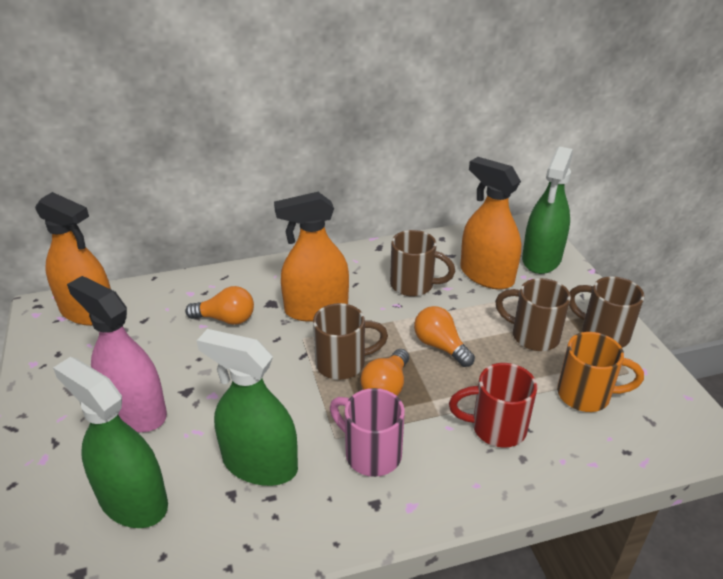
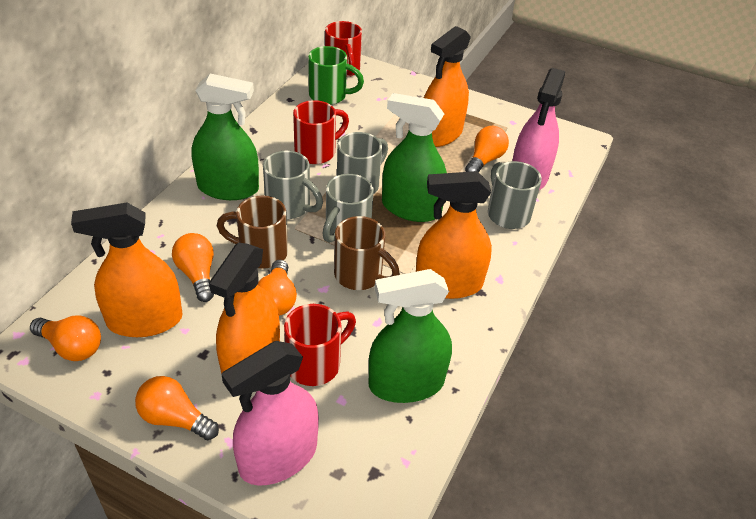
brown mug: [313,303,388,380] [390,230,455,297] [495,278,571,351] [569,276,644,348] = 4 -> [217,196,288,268] [334,216,400,290] = 2
green mug: none = 0 -> [308,46,364,105] = 1
grey mug: none = 0 -> [263,151,323,219] [322,174,374,243] [337,132,388,194] [488,161,542,229] = 4
orange light bulb: [185,286,254,325] [361,349,409,396] [414,306,475,367] = 3 -> [30,316,101,361] [135,376,219,440] [172,233,214,302] [258,260,297,316] [465,126,509,172] = 5
orange mug: [557,332,644,412] = 1 -> none = 0
orange spray bottle: [35,192,111,326] [274,192,349,322] [460,157,521,289] = 3 -> [71,203,183,337] [209,242,280,374] [416,171,492,299] [424,26,471,147] = 4
pink mug: [330,388,405,477] = 1 -> none = 0
pink spray bottle: [67,276,167,432] = 1 -> [221,341,319,486] [512,68,565,190] = 2
red mug: [449,363,537,448] = 1 -> [284,304,356,386] [293,100,349,164] [325,21,362,77] = 3

